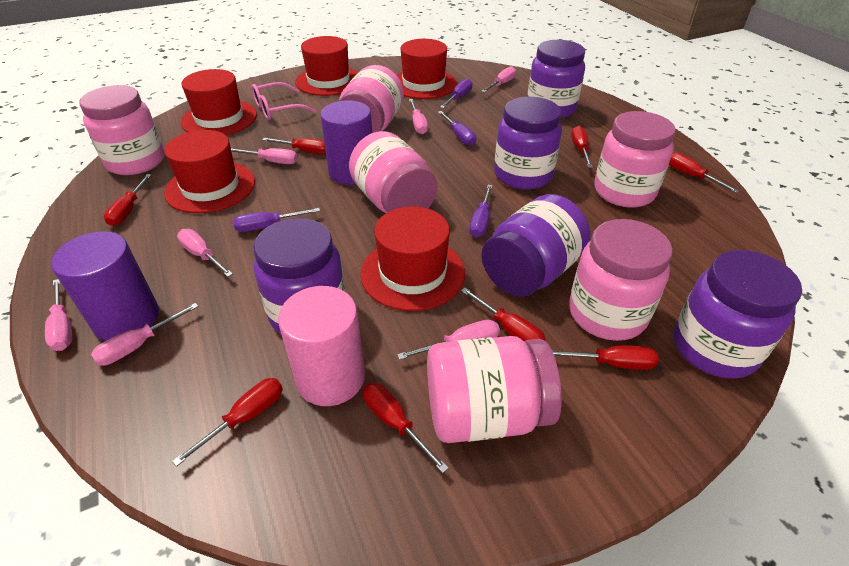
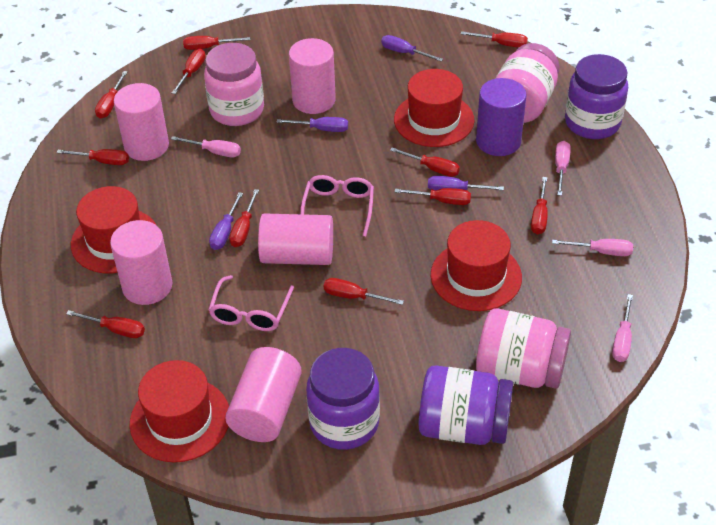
pink cylinder: [278,286,365,406] = 1 -> [110,220,172,305] [114,83,169,161] [225,347,302,442] [258,213,333,265] [289,38,336,114] = 5
pink glasses: [252,82,316,120] = 1 -> [208,275,294,331] [300,175,374,237] = 2
pink jar: [79,85,165,175] [339,65,404,133] [349,131,437,213] [427,336,562,443] [569,219,673,341] [594,111,675,208] = 6 -> [204,43,264,126] [476,308,571,389] [495,43,560,123] = 3
pink screwdriver: [45,279,72,351] [91,303,199,366] [177,229,233,277] [231,148,298,164] [397,320,500,360] [409,99,428,134] [481,66,516,93] = 7 -> [171,136,241,157] [552,239,633,256] [555,141,571,196] [612,294,633,362] = 4
purple cylinder: [51,231,159,341] [320,100,372,185] = 2 -> [476,78,527,156] = 1
purple jar: [253,218,346,334] [481,194,590,297] [494,97,562,190] [527,40,585,118] [674,250,802,379] = 5 -> [306,348,380,450] [419,365,513,445] [565,54,628,139] = 3
red hat: [164,130,255,213] [181,69,257,135] [295,36,358,96] [360,206,465,311] [397,39,457,99] = 5 -> [71,186,156,273] [130,360,229,463] [394,69,474,147] [431,220,522,311] = 4
red screwdriver: [104,174,151,226] [172,378,283,467] [262,138,326,154] [363,383,449,473] [461,288,546,341] [552,345,659,370] [571,126,593,168] [669,153,739,193] = 8 -> [57,149,129,165] [66,310,145,338] [95,71,128,119] [172,49,206,94] [183,36,250,50] [229,189,259,247] [324,278,404,305] [390,147,460,177] [395,188,471,205] [461,31,528,48] [531,177,548,235] = 11

